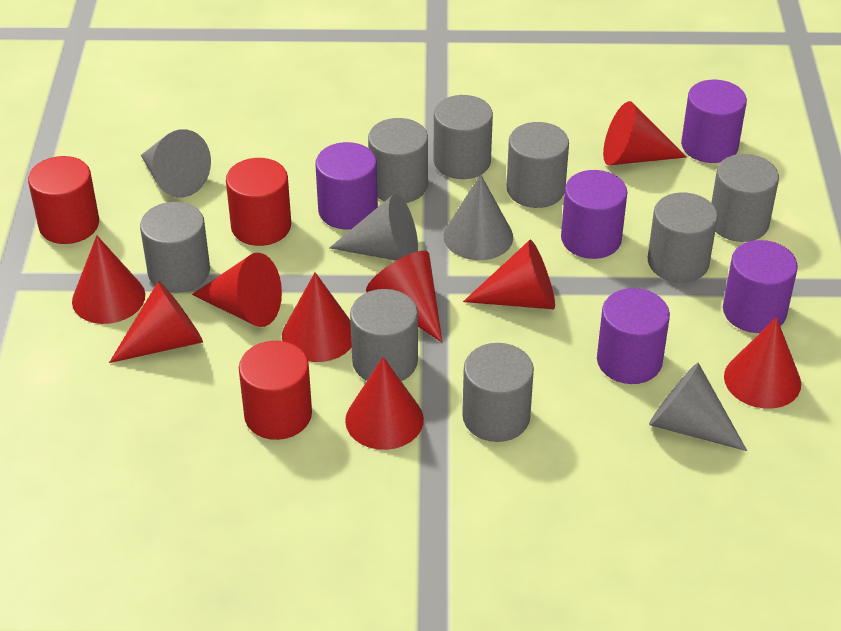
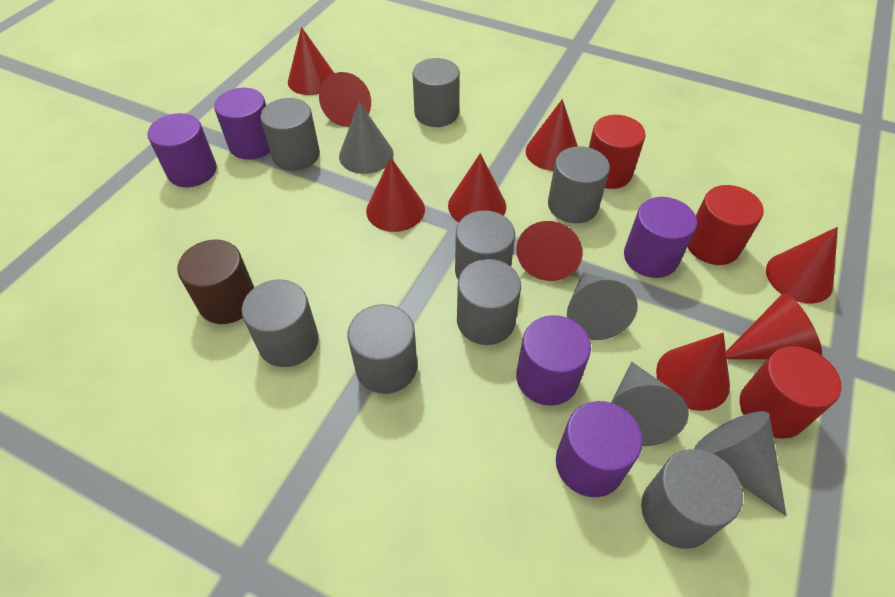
brown cylinder: none = 0 -> [177,239,254,324] = 1

